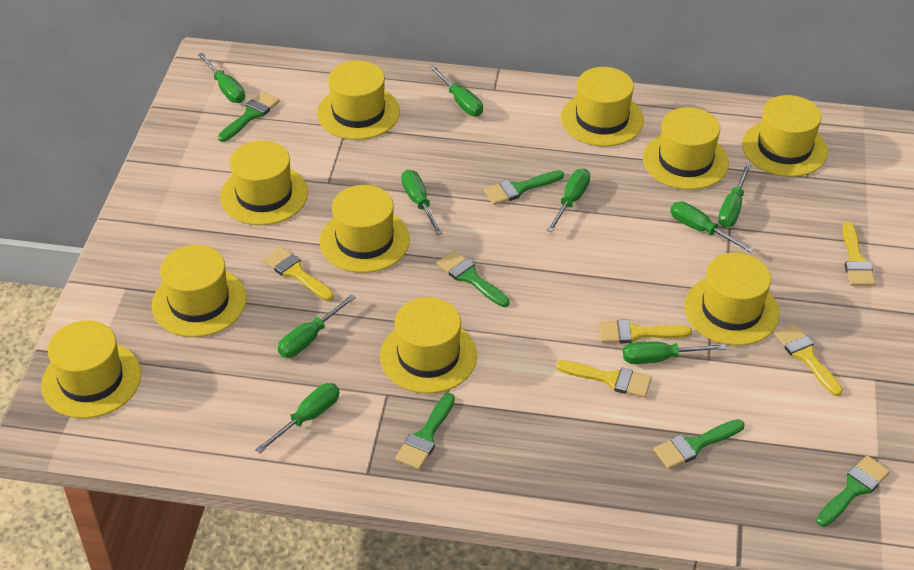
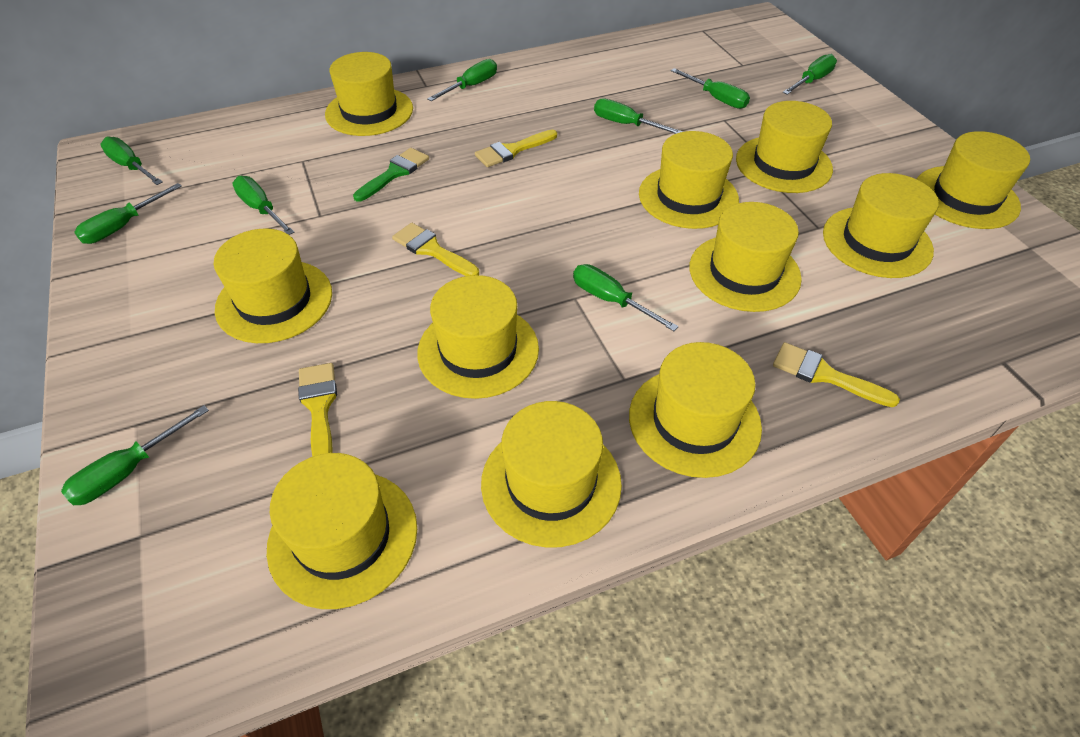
green brush: [218,92,280,142] [395,393,455,470] [437,250,510,307] [484,170,564,205] [654,419,745,469] [816,455,890,527] = 6 -> [353,148,429,202] = 1
yellow brush: [263,246,334,301] [556,360,652,398] [598,320,692,343] [774,324,843,396] [842,221,876,286] = 5 -> [298,363,337,457] [392,223,479,276] [475,130,557,167] [773,342,900,407] = 4
yellow hat: [41,320,141,419] [152,245,246,337] [220,140,308,225] [317,61,400,140] [320,185,410,273] [380,297,477,394] [561,67,644,146] [643,107,729,190] [684,253,780,346] [742,95,828,177] = 10 -> [214,229,332,343] [267,453,417,609] [325,52,413,136] [417,275,539,399] [481,401,622,548] [629,342,762,478] [639,131,739,229] [689,202,802,312] [736,101,833,193] [823,173,939,278] [917,131,1030,229] = 11

